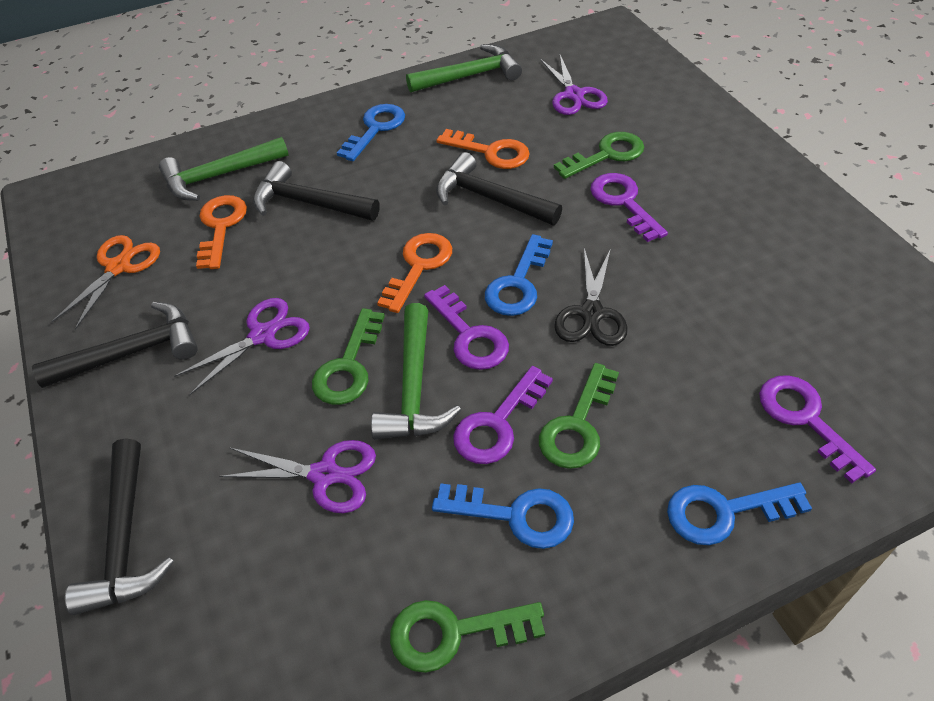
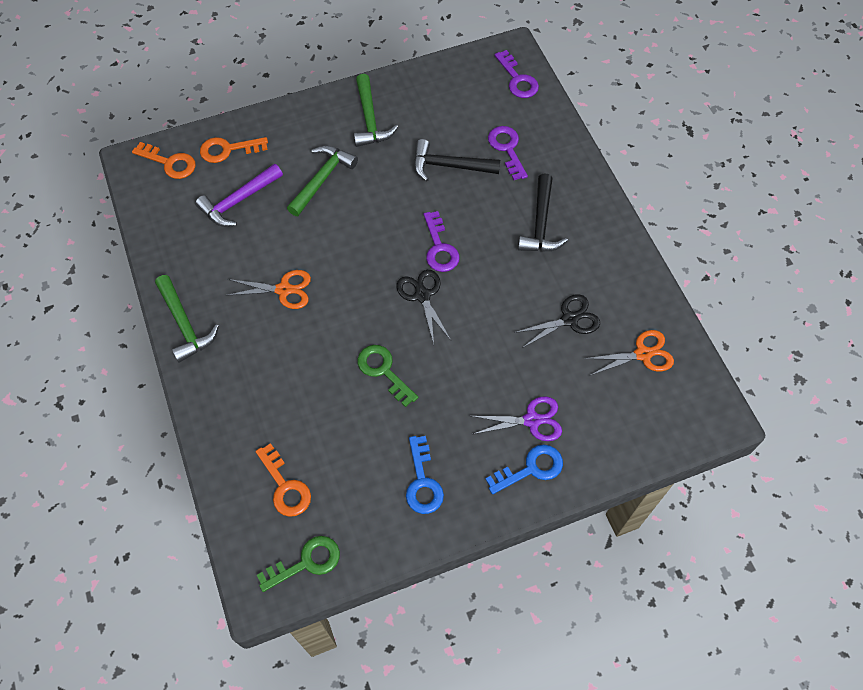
black hammer: [32,302,198,388] [65,438,174,615] [253,161,380,221] [436,152,562,225] = 4 -> [414,139,500,182] [518,174,568,252] = 2
black scissors: [554,248,628,346] = 1 -> [397,270,451,344] [514,294,600,348] = 2
blue key: [337,104,405,161] [432,483,574,549] [485,234,553,316] [667,482,812,545] = 4 -> [406,436,444,514] [486,445,563,494] = 2
green key: [312,308,385,405] [390,600,545,673] [539,363,619,469] [554,132,644,179] = 4 -> [257,536,340,592] [357,345,418,407] = 2
orange scissors: [51,235,160,330] = 1 -> [226,270,311,309] [584,330,674,375] = 2
purple hammer: none = 0 -> [195,164,283,227] = 1
purple key: [424,285,509,370] [453,366,553,464] [590,173,668,242] [759,375,876,483] = 4 -> [424,211,459,272] [488,126,528,180] [494,50,539,98] = 3
purple scissors: [174,298,310,395] [219,440,376,513] [540,55,608,115] = 3 -> [471,396,562,441] = 1

